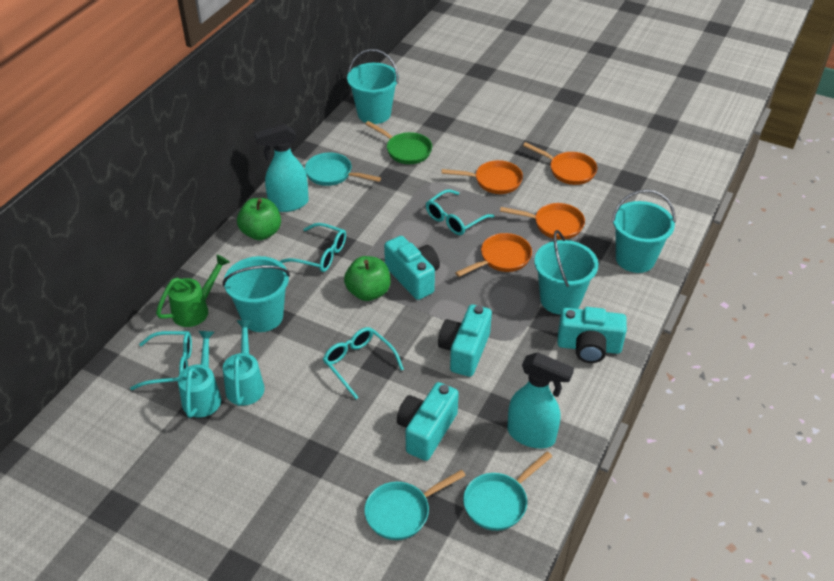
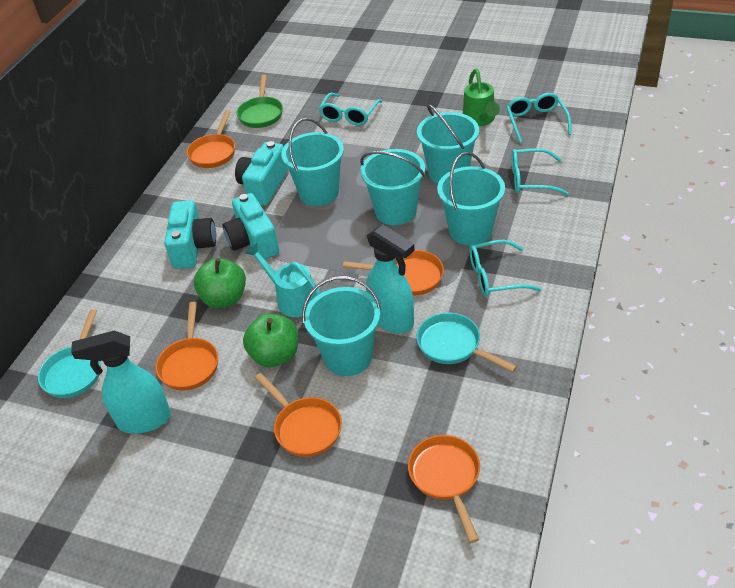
orange pan: [441,160,523,194] [455,233,532,277] [500,203,585,240] [523,142,597,185] = 4 -> [156,302,218,390] [187,110,235,168] [255,373,342,457] [343,250,444,295] [408,435,480,543] = 5
turquoise bucket: [223,256,290,332] [347,49,399,124] [534,230,598,315] [612,189,675,273] = 4 -> [281,118,344,206] [302,276,381,376] [360,149,425,225] [417,104,479,184] [437,152,505,246] = 5
turquoise camera: [384,236,440,300] [397,382,459,461] [438,304,492,377] [557,307,627,363] = 4 -> [164,200,216,269] [223,193,279,259] [235,141,288,205] = 3
turquoise pan: [305,153,381,186] [364,470,466,540] [463,452,552,531] = 3 -> [38,309,101,398] [416,313,517,372] = 2
turquoise watering can: [178,331,221,418] [223,320,265,406] = 2 -> [245,243,321,317] = 1

